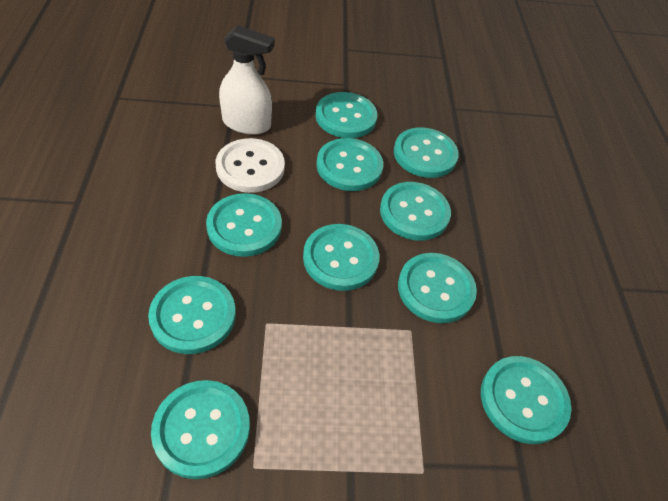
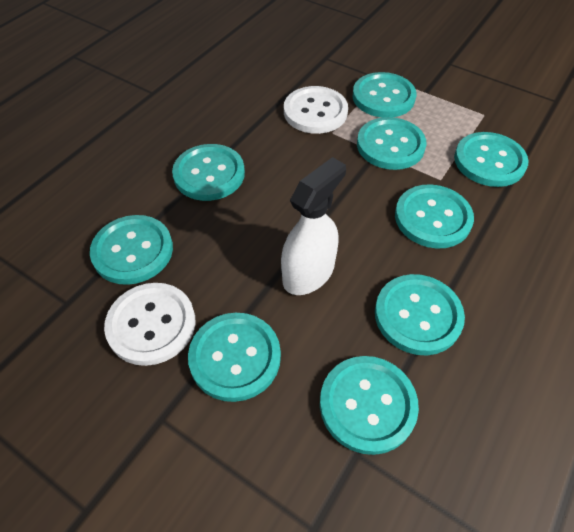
turquoise button: [148,276,236,354] [151,380,250,479] [206,193,282,257] [303,224,379,291] [316,92,377,138] [316,138,383,191] [380,182,451,241] [394,128,459,178] [398,253,477,323] [481,356,571,444] = 10 -> [90,215,173,285] [172,144,245,201] [188,313,281,402] [320,356,419,455] [353,72,416,117] [357,117,427,170] [375,274,465,355] [395,184,474,248] [454,132,529,187] = 9
white button: [216,138,285,193] = 1 -> [104,283,196,366] [284,86,348,134] = 2

